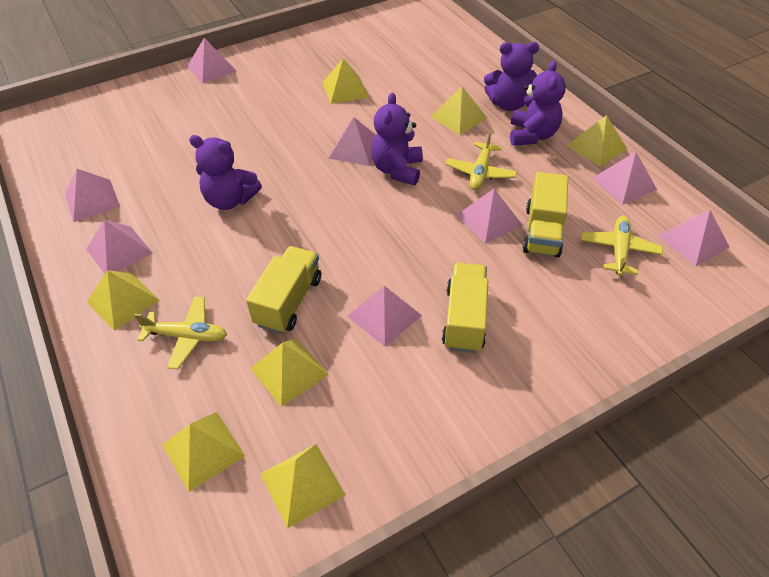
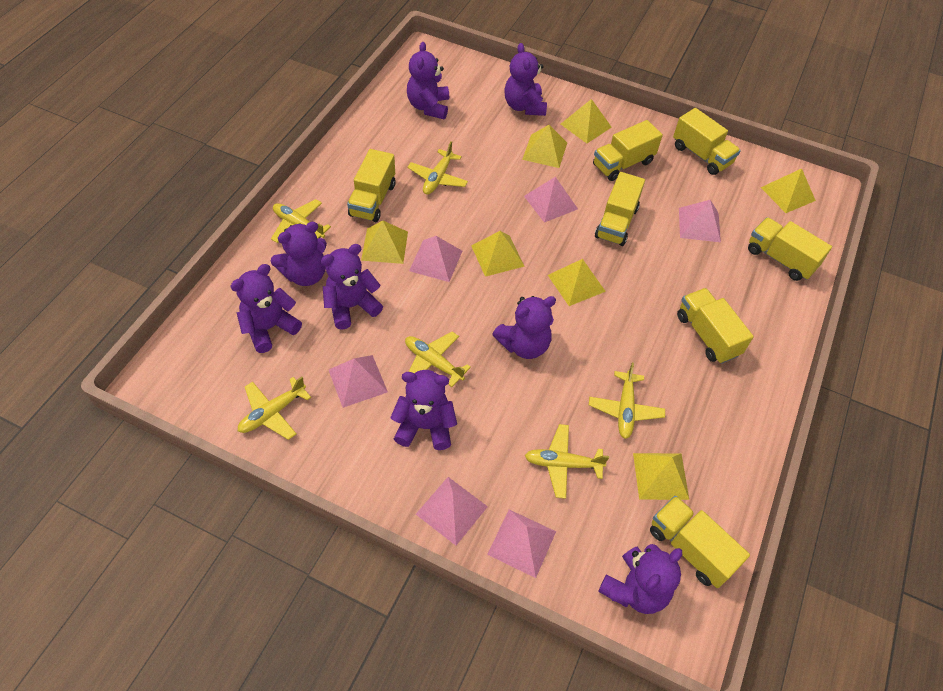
pink pyramid: [65,169,120,222] [86,220,153,274] [187,38,236,84] [329,117,376,166] [347,286,422,347] [456,189,522,244] [592,152,657,205] [658,210,729,267] = 8 -> [329,355,388,408] [409,236,462,282] [416,477,488,546] [487,510,556,578] [524,177,578,223] [679,200,721,242] = 6
purple teddy bear: [189,135,262,210] [371,93,423,185] [484,42,539,111] [510,61,566,146] = 4 -> [230,264,302,353] [271,222,327,286] [321,244,383,330] [390,370,457,450] [407,42,449,119] [492,296,556,359] [504,43,547,116] [598,544,682,614] = 8
yellow plane: [134,296,227,369] [445,131,517,190] [581,216,663,276] = 3 -> [238,377,311,440] [271,199,331,243] [405,332,471,387] [407,141,468,195] [525,424,609,499] [589,363,665,439] = 6
yellow truck: [246,246,321,334] [442,263,488,353] [522,172,568,258] = 3 -> [347,149,395,222] [593,120,663,181] [595,172,645,246] [650,496,750,588] [673,108,741,175] [677,288,754,364] [748,217,832,281] = 7

